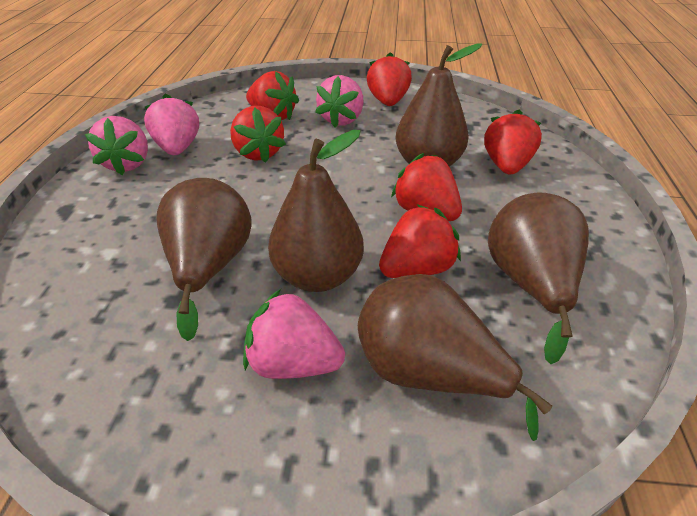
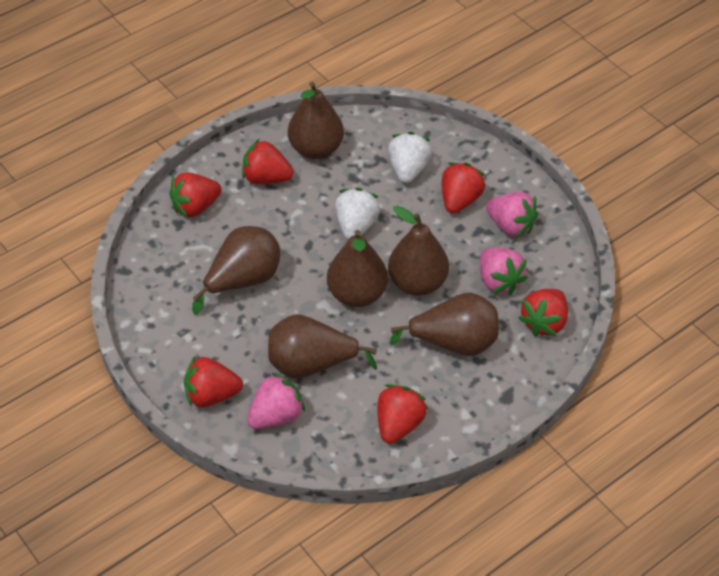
brown pear: [156,178,252,341] [268,130,364,292] [358,274,552,441] [396,43,482,167] [488,193,589,364] = 5 -> [192,226,280,315] [268,314,377,379] [288,82,344,159] [327,230,388,307] [388,206,449,295] [390,293,499,356] = 6
pink strawberry: [85,116,148,175] [144,94,199,155] [243,289,345,379] [316,75,364,127] = 4 -> [247,373,305,429] [480,248,528,295] [486,192,538,237] = 3
white strawberry: none = 0 -> [335,188,380,240] [388,132,432,183] = 2

